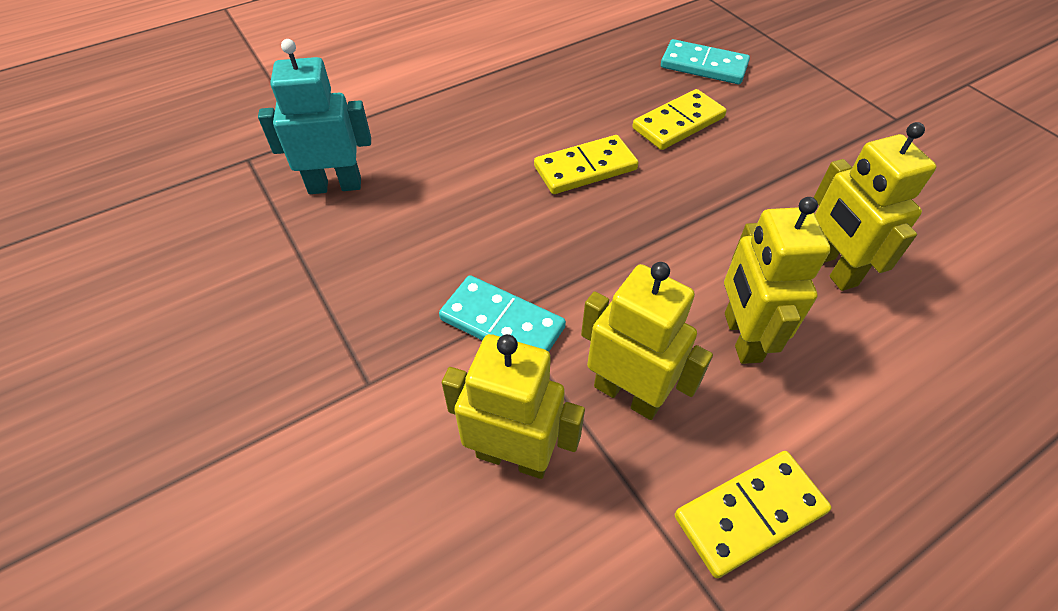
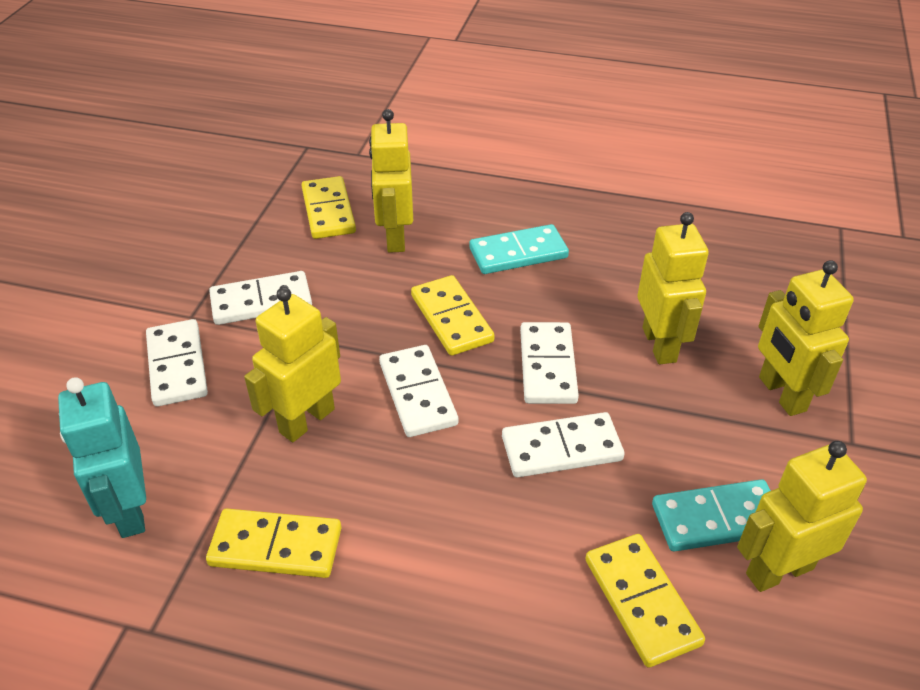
white domino: none = 0 -> [146,319,208,407] [209,271,312,325] [379,345,458,437] [502,412,624,477] [520,322,579,404] = 5
yellow domino: [534,135,639,194] [632,89,727,150] [675,451,831,578] = 3 -> [206,509,341,578] [302,176,356,239] [411,275,494,356] [585,534,705,668] = 4
yellow robot: [442,334,585,479] [581,262,713,420] [724,197,831,364] [814,122,937,291] = 4 -> [244,287,341,442] [369,109,413,253] [637,212,709,364] [737,441,867,592] [758,260,854,416] = 5

